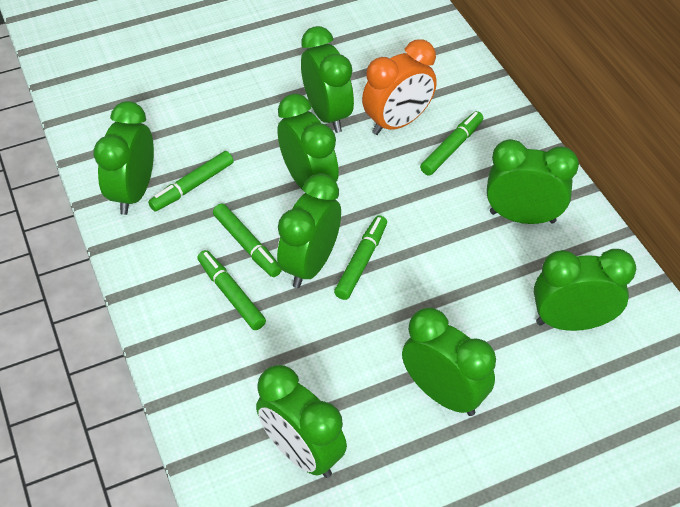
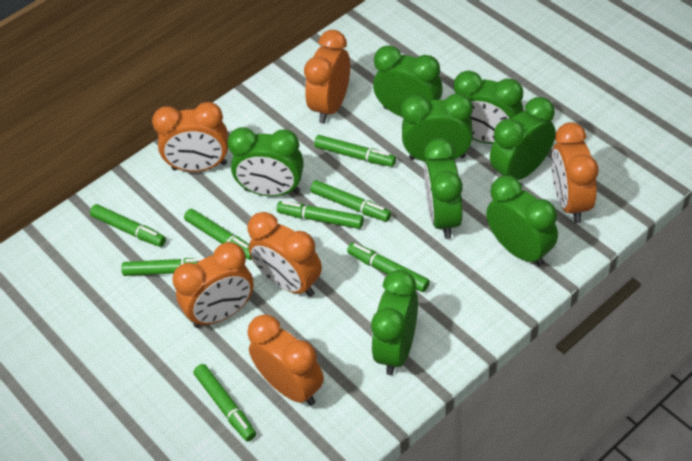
green marker: [148,151,234,212] [197,250,266,330] [213,204,282,277] [334,215,387,300] [420,111,483,175] = 5 -> [90,204,166,247] [121,258,205,276] [184,209,252,260] [193,364,256,441] [277,201,364,229] [310,180,391,222] [314,135,396,167] [347,242,430,292] = 8
orange clock: [362,39,437,135] = 1 -> [152,102,228,172] [173,242,254,328] [247,212,322,297] [248,314,324,406] [304,30,350,124] [551,122,598,223] = 6

